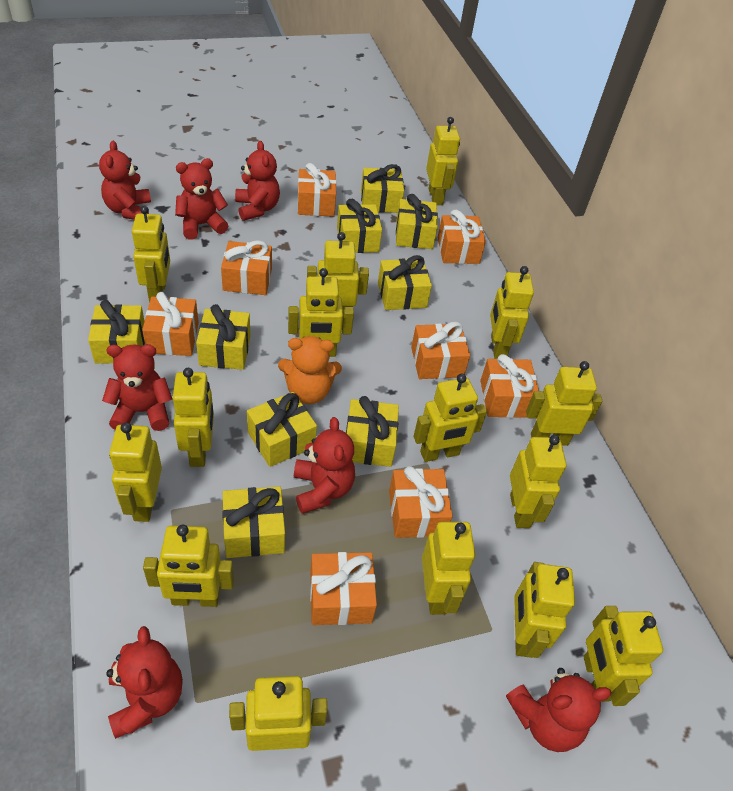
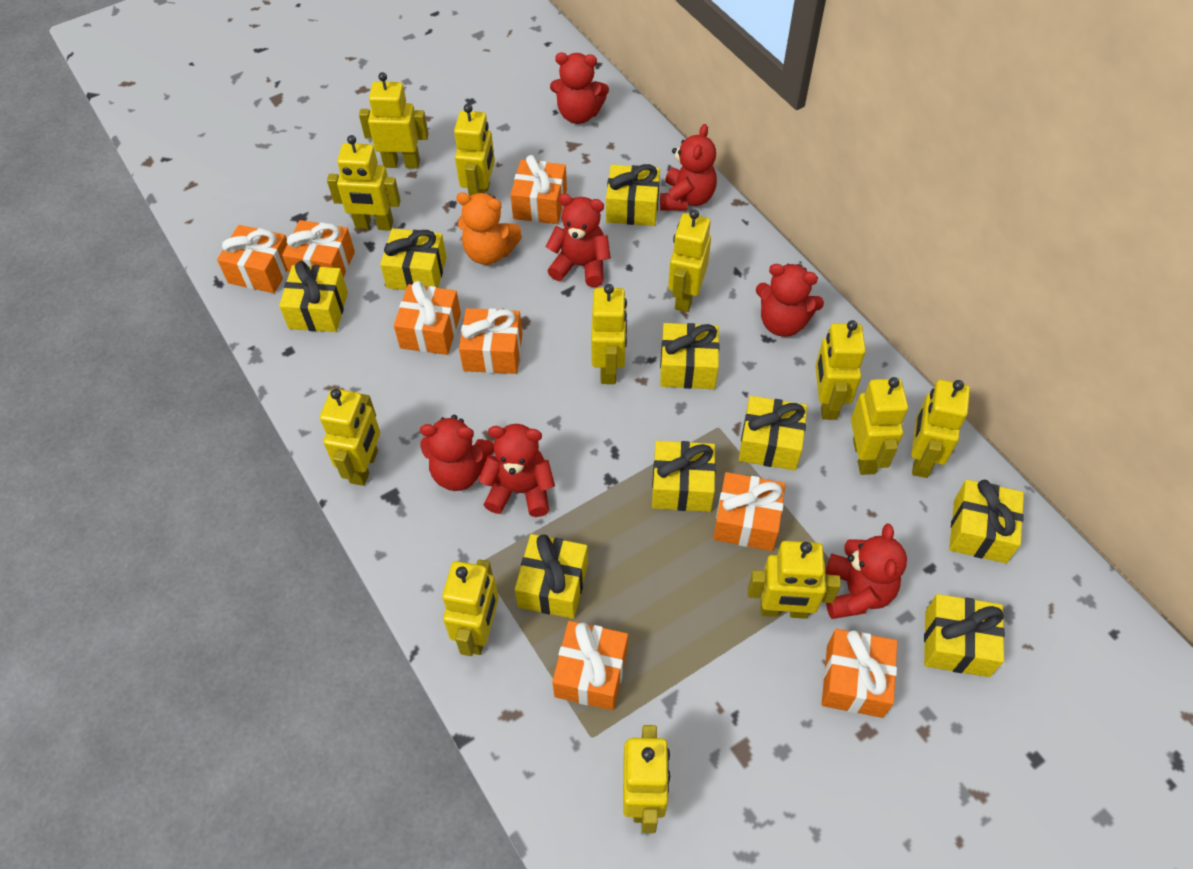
yellow robot: [109,422,162,522] [132,206,170,303] [143,525,234,607] [173,368,214,467] [229,676,328,751] [288,268,354,357] [307,232,369,312] [414,374,487,462] [422,521,475,615] [426,117,460,205] [490,266,534,359] [510,435,567,528] [514,562,575,658] [526,361,602,446] [584,606,663,706] = 15 -> [320,388,380,486] [327,135,401,231] [359,72,429,169] [442,559,499,656] [454,104,495,196] [591,284,627,384] [623,725,670,833] [668,209,711,312] [748,541,841,619] [815,320,866,420] [851,377,908,475] [911,380,970,478] = 12

